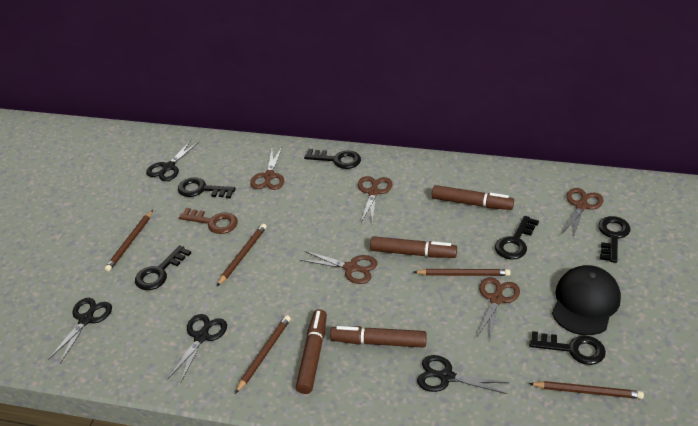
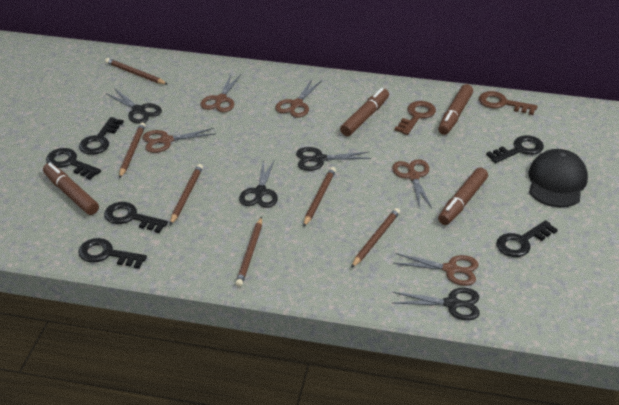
brown key: [179,208,238,234] = 1 -> [394,101,436,135] [479,91,538,115] = 2
brown pencil: [104,210,153,272] [217,224,267,286] [235,315,291,394] [414,269,511,276] [529,381,644,399] = 5 -> [105,58,167,85] [119,122,146,179] [170,164,203,225] [235,217,262,287] [303,167,336,227] [351,208,400,268] = 6

